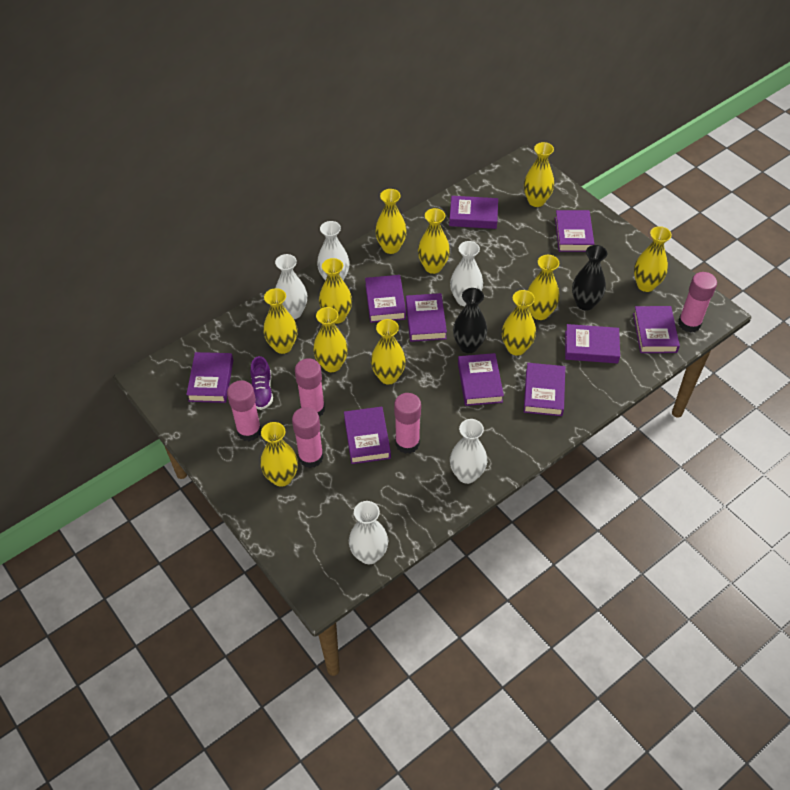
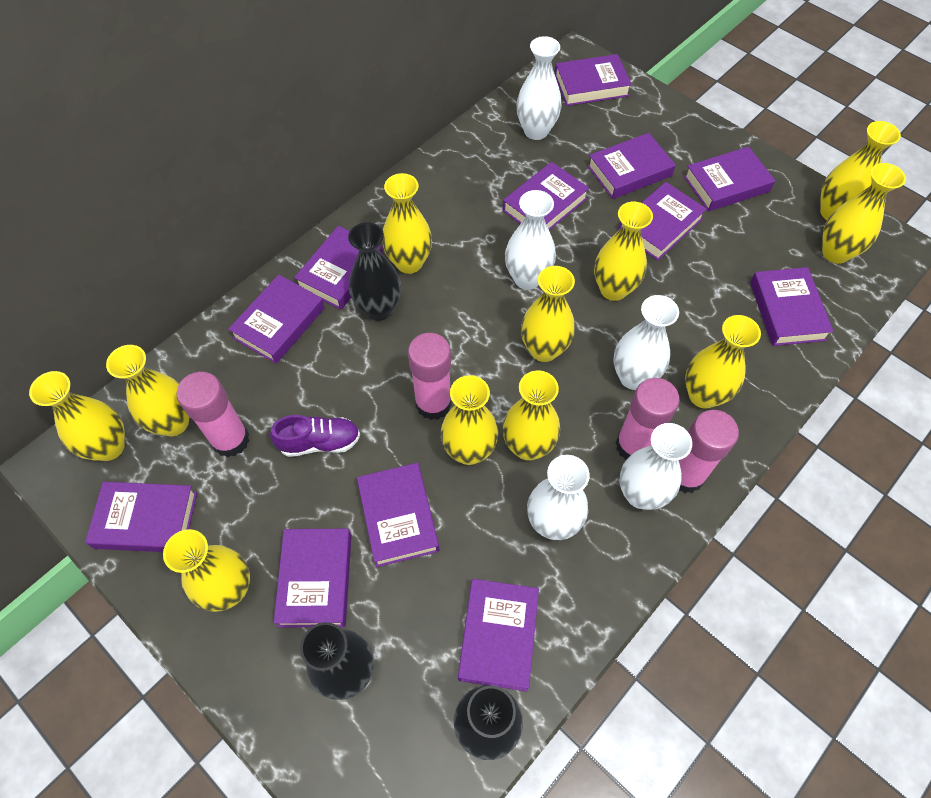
black vase: [453,288,487,353] [572,245,607,311] = 2 -> [300,622,374,700] [348,222,401,321] [454,685,523,760] = 3
pink glue stick: [227,380,261,441] [292,407,324,468] [295,358,325,418] [394,393,421,454] [678,272,717,333] = 5 -> [177,372,249,457] [408,333,452,420] [615,378,680,460] [678,410,739,493] = 4
purple book: [186,352,233,403] [344,407,391,464] [365,275,406,323] [406,293,447,342] [449,196,498,229] [458,353,504,406] [524,363,565,416] [555,210,594,252] [565,324,620,364] [633,306,680,353] = 10 -> [85,482,197,552] [228,274,325,364] [274,529,352,628] [294,226,383,310] [357,463,439,567] [458,579,539,692] [503,162,589,230] [555,54,632,106] [587,133,676,199] [618,182,707,260] [684,146,775,211] [750,267,834,346] = 12

